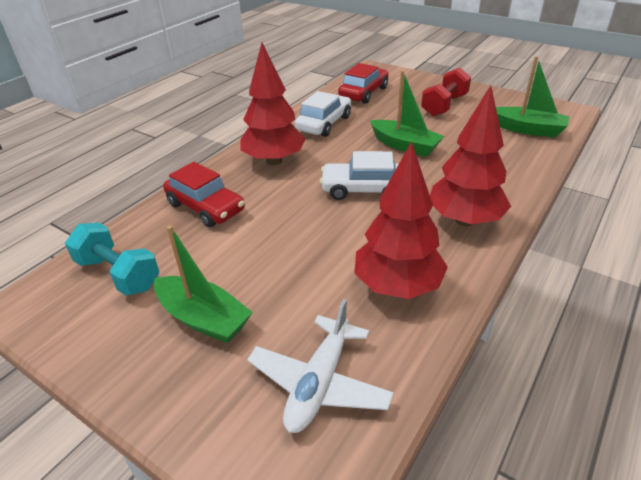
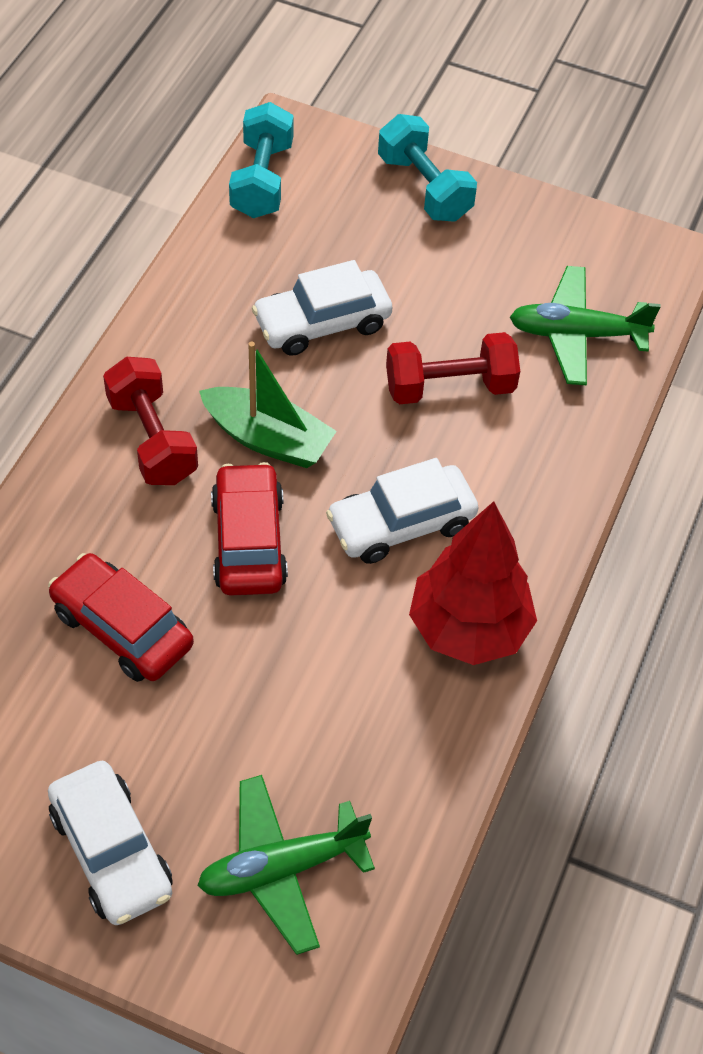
green boat: [154,225,253,343] [370,70,444,157] [496,56,570,138] = 3 -> [199,342,337,468] = 1
green plane: none = 0 -> [197,775,375,955] [510,266,661,385] = 2
red dumbbell: [421,68,471,116] = 1 -> [103,357,198,485] [386,332,520,404] = 2
red tree: [240,43,306,165] [354,141,448,299] [430,86,511,226] = 3 -> [409,501,537,665] = 1
turquoise dumbbell: [65,223,159,296] = 1 -> [229,102,294,218] [378,114,477,222] = 2
white car: [295,91,351,137] [320,151,399,200] = 2 -> [48,761,173,925] [252,260,393,356] [326,458,478,564] = 3
white plane: [247,299,394,433] = 1 -> none = 0

